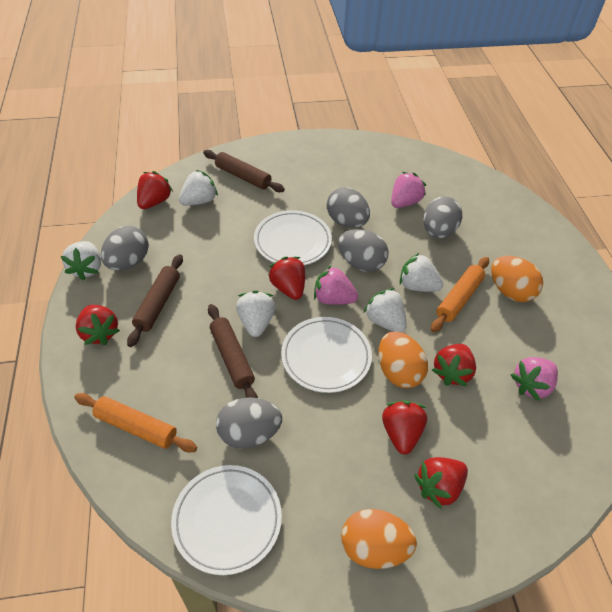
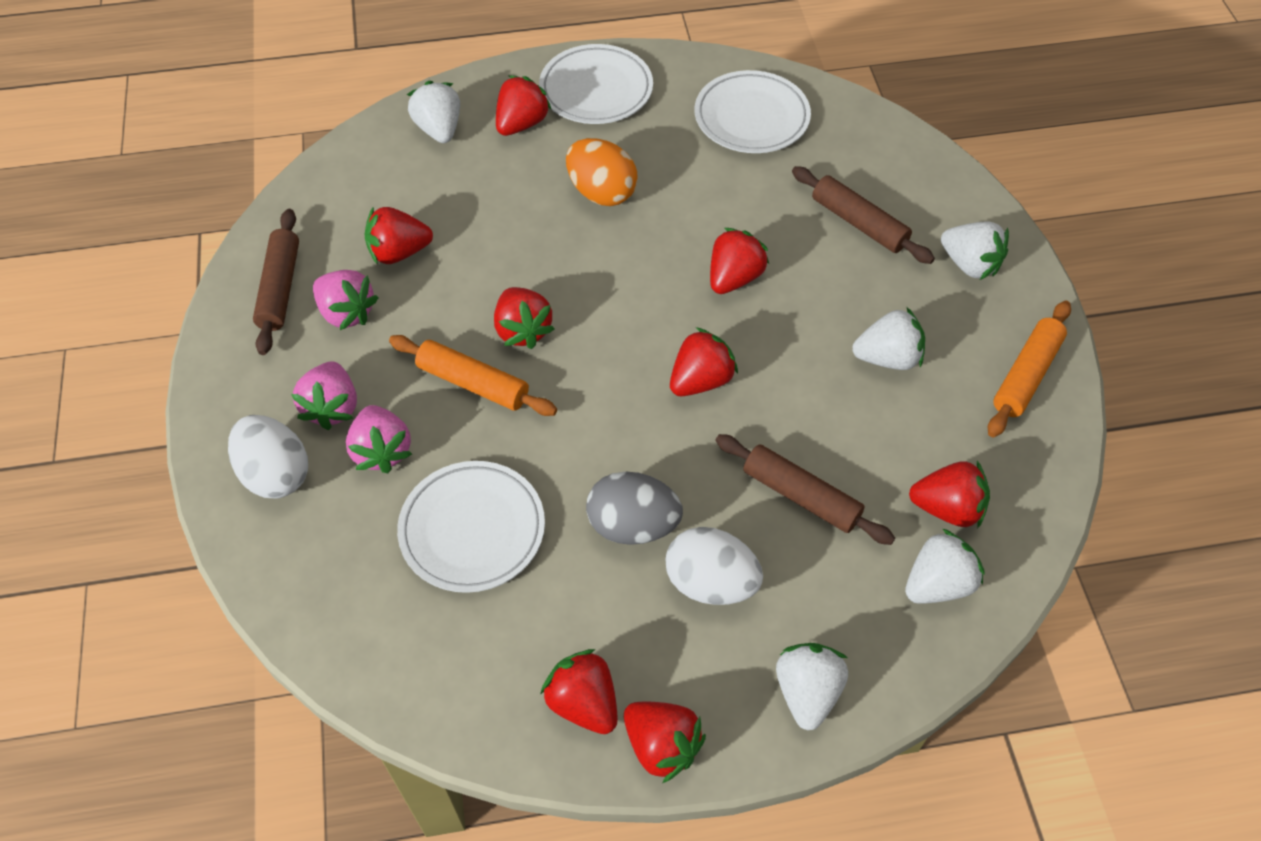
grey egg: [101,226,149,270] [216,398,282,449] [327,187,370,228] [338,229,388,272] [423,196,462,239] = 5 -> [586,471,683,545] = 1
orange egg: [341,509,417,569] [378,331,428,388] [491,256,543,302] = 3 -> [566,138,638,206] = 1
red strawberry: [76,305,120,345] [137,171,173,209] [268,257,305,300] [382,401,427,454] [414,457,468,509] [432,344,476,386] = 6 -> [364,207,433,265] [494,287,554,349] [496,75,552,136] [540,649,618,734] [624,702,706,783] [670,327,738,396] [710,228,769,294] [909,461,990,528] = 8
white egg: none = 0 -> [228,415,308,499] [666,527,763,605] = 2

